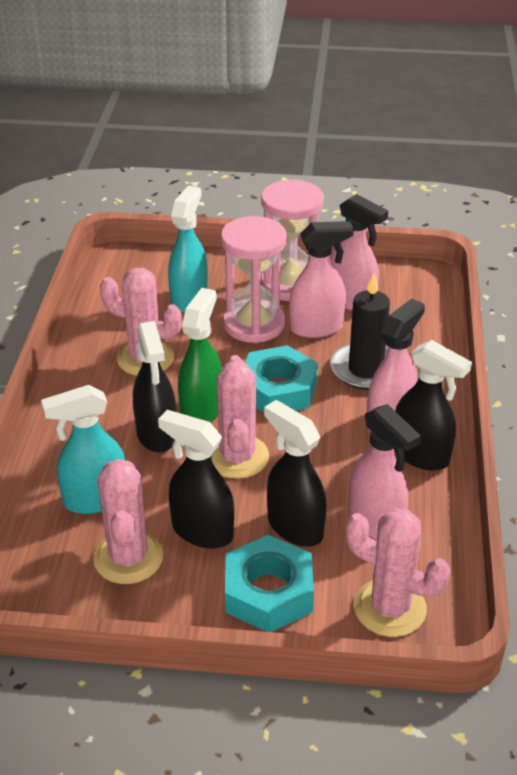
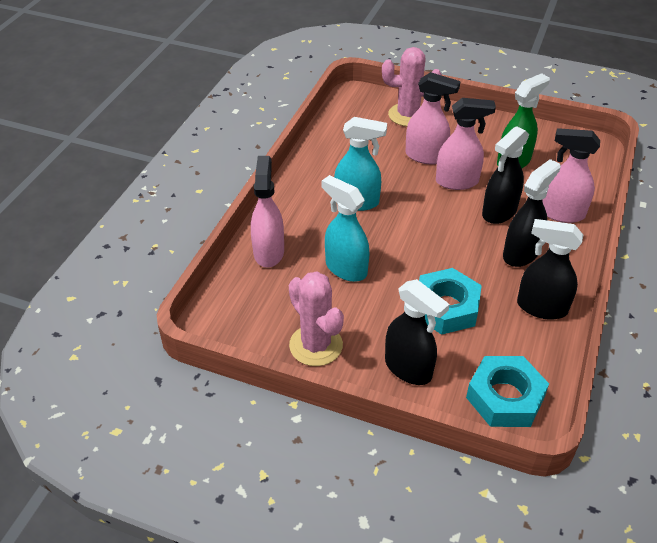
black candle: [331,273,390,390] = 1 -> none = 0
pink cactus: [93,459,163,584] [100,268,182,376] [211,355,269,479] [345,508,451,637] = 4 -> [289,272,344,366] [382,47,442,126] = 2
pink hourglass: [221,216,287,343] [261,179,324,301] = 2 -> none = 0

